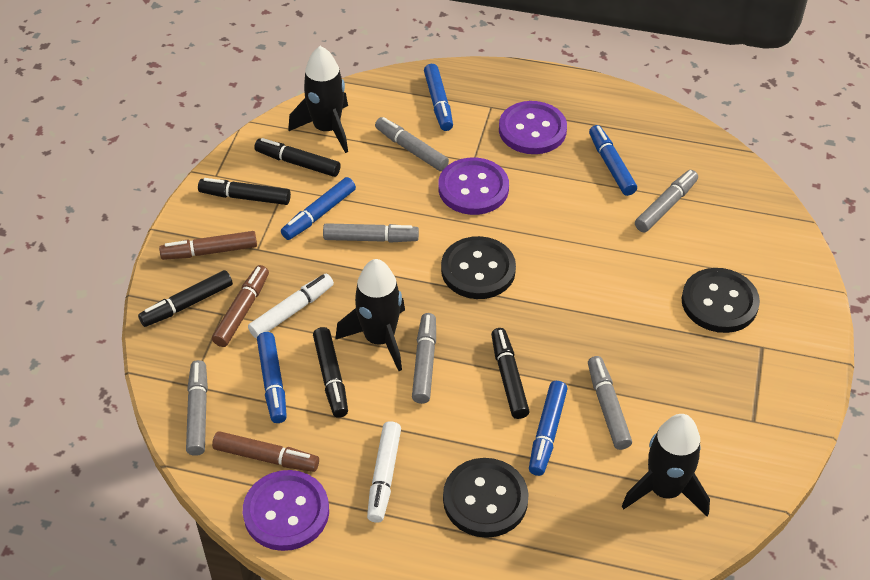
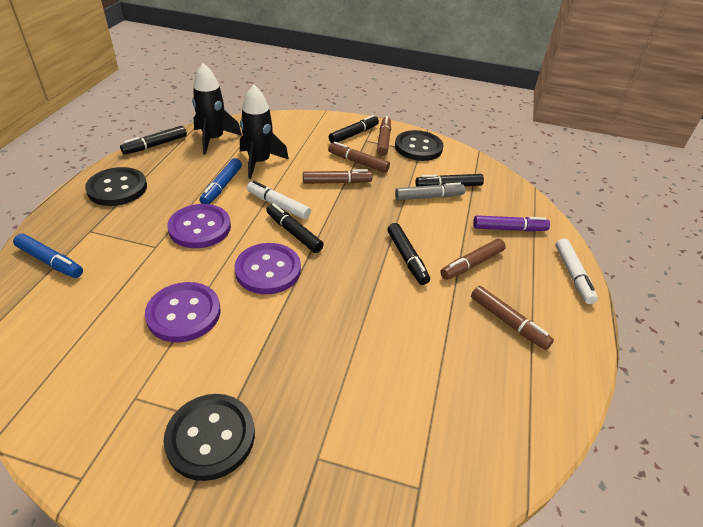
black rocket: [288,46,348,153] [335,259,405,371] [622,414,710,516] = 3 -> [192,63,242,154] [240,85,289,179] = 2
blue marker: [257,332,287,423] [281,177,356,240] [424,64,453,131] [529,381,567,476] [589,125,637,196] = 5 -> [13,234,83,278] [199,158,242,204] = 2
brown marker: [159,231,257,260] [212,265,269,347] [212,431,319,472] = 3 -> [303,169,372,184] [328,142,390,173] [377,116,391,156] [440,239,506,280] [471,286,554,350] = 5
grey marker: [186,360,208,456] [323,223,419,243] [375,117,449,171] [412,313,436,404] [588,356,632,450] [635,170,698,232] = 6 -> [395,182,465,200] = 1
purple marker: none = 0 -> [473,215,550,231] = 1

